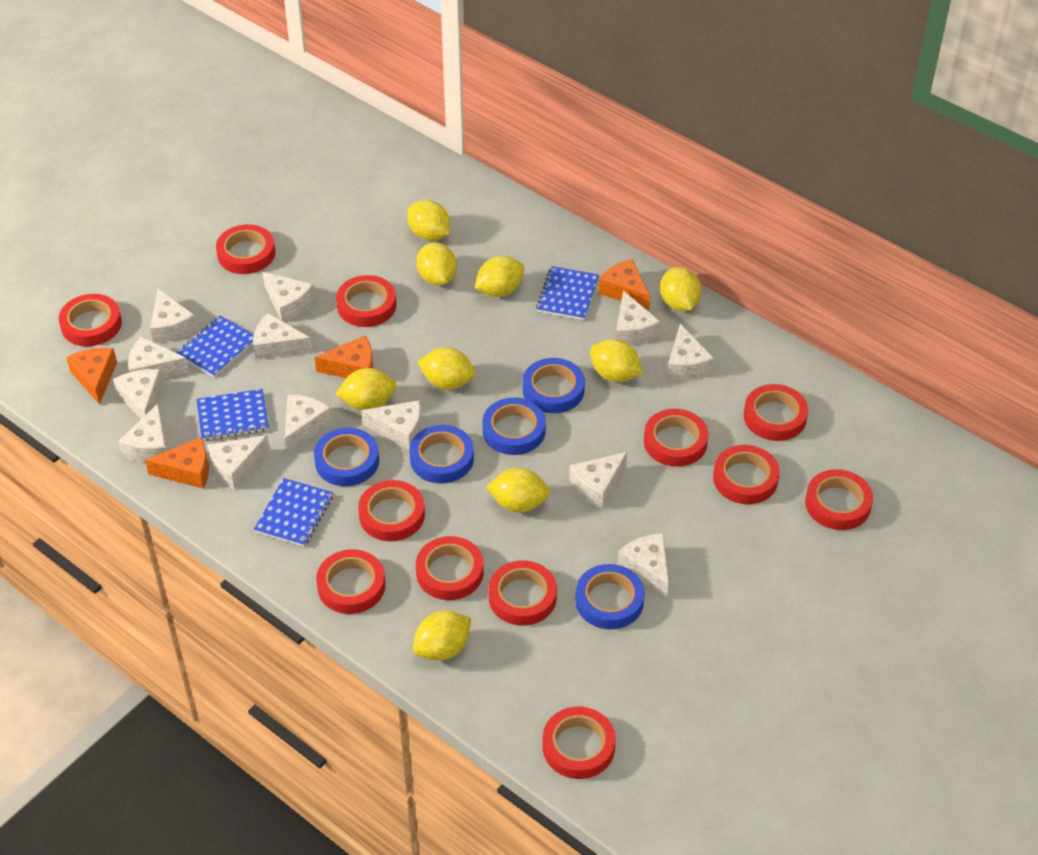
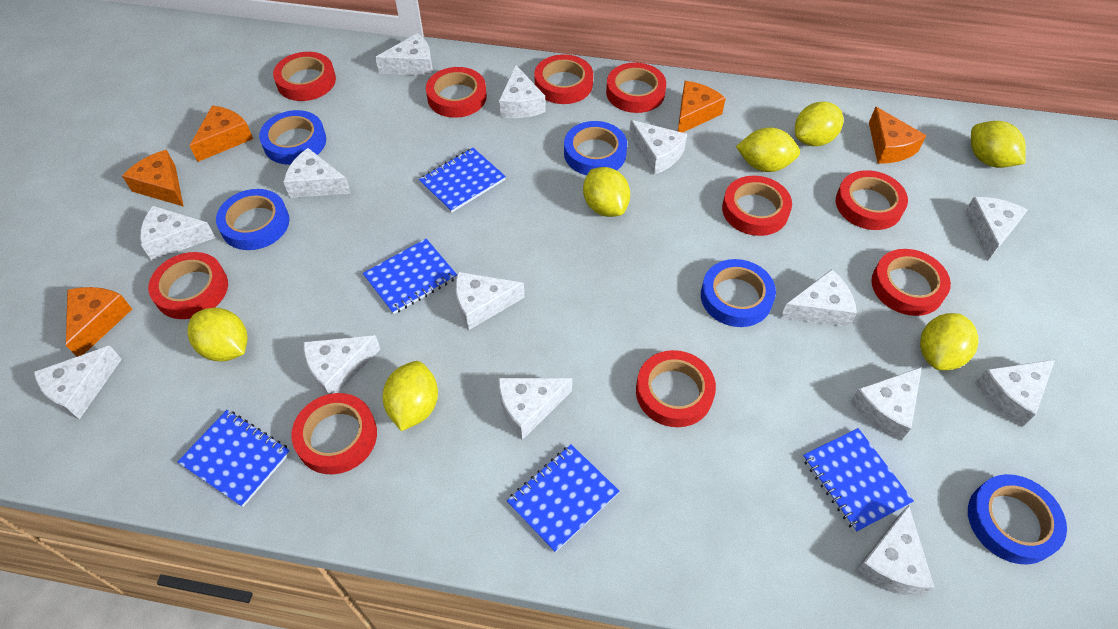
blue notebook: [176,316,254,377] [196,389,269,441] [254,478,333,547] [536,266,599,320] = 4 -> [178,410,290,507] [363,239,457,314] [419,148,506,213] [507,445,619,553] [803,428,914,532] = 5
orange cheese: [66,348,117,405] [145,437,209,489] [314,336,373,378] [598,259,650,310] = 4 -> [66,287,132,357] [122,150,184,207] [190,105,253,162] [678,81,726,133] [869,107,927,164] = 5
red tape: [59,294,122,346] [216,224,275,274] [316,549,385,614] [336,275,396,327] [358,480,425,541] [416,536,484,600] [488,560,557,626] [542,707,616,779] [644,409,708,467] [713,445,779,504] [744,384,808,441] [805,469,873,530] = 12 -> [148,252,228,319] [273,52,336,101] [291,393,377,474] [426,67,487,118] [534,54,593,104] [606,62,666,113] [636,350,716,427] [722,176,792,236] [836,170,908,230] [871,249,951,316] = 10
white cheese: [113,369,163,419] [118,404,167,462] [128,337,189,378] [150,289,198,343] [207,435,270,490] [253,313,312,360] [263,272,315,322] [285,394,332,453] [361,400,422,450] [569,452,627,509] [616,291,661,345] [617,533,669,598] [667,324,714,380] = 13 -> [34,345,122,420] [140,206,216,261] [284,148,351,198] [303,335,380,395] [375,33,433,76] [456,272,525,330] [499,65,546,118] [499,378,572,440] [629,120,687,175] [780,269,857,327] [850,367,922,441] [854,505,935,596] [964,197,1028,261] [975,360,1055,427] = 14
yellow lemon: [335,368,397,410] [407,200,450,241] [413,611,471,661] [416,242,457,286] [417,347,475,390] [475,256,524,297] [486,468,550,513] [590,339,643,382] [660,267,701,311] = 9 -> [187,307,248,362] [383,361,438,431] [583,167,630,217] [736,128,800,172] [795,102,844,146] [920,313,979,370] [971,121,1026,168] = 7

